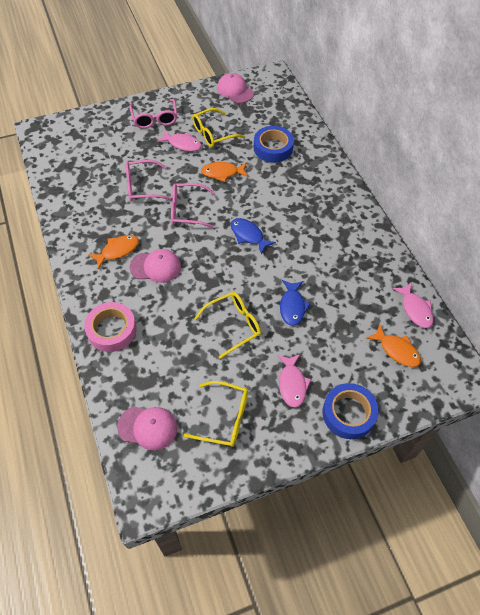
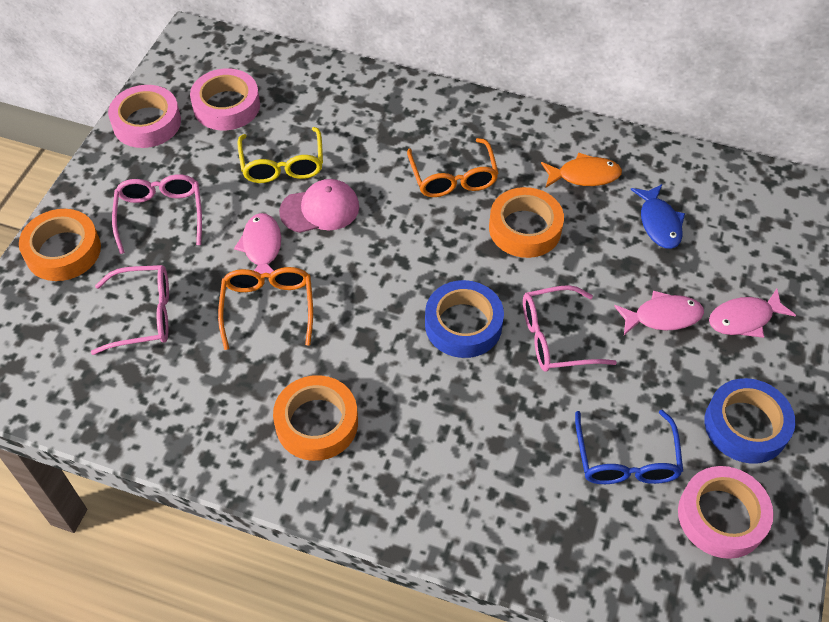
blue fish: [231,218,276,255] [280,280,310,326] = 2 -> [631,184,685,249] = 1
blue glasses: none = 0 -> [575,410,683,484] = 1
orange fish: [88,235,139,269] [201,162,248,182] [366,324,421,367] = 3 -> [541,152,622,187] = 1
orange glasses: none = 0 -> [218,267,313,350] [407,138,499,197] = 2
orange tape: none = 0 -> [19,209,101,281] [273,375,358,461] [489,187,564,258] = 3
pink cap: [117,407,177,450] [130,249,181,283] [217,73,254,103] = 3 -> [279,179,359,233] = 1
pink tape: [84,302,137,352] = 1 -> [108,85,181,148] [190,68,260,130] [678,466,774,559] = 3
yellow glasses: [184,381,248,447] [192,108,245,147] [194,292,261,359] = 3 -> [237,127,323,183] = 1

